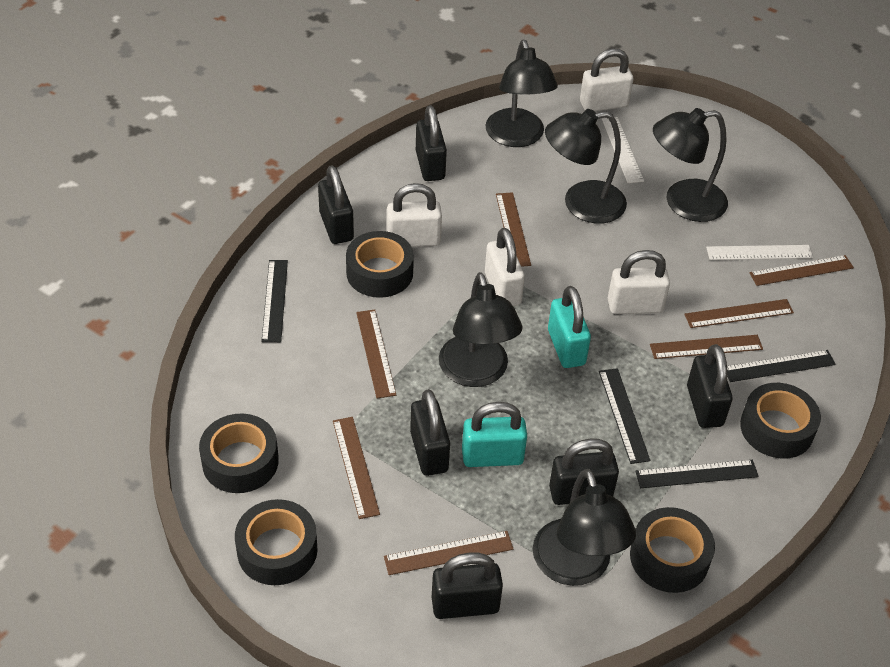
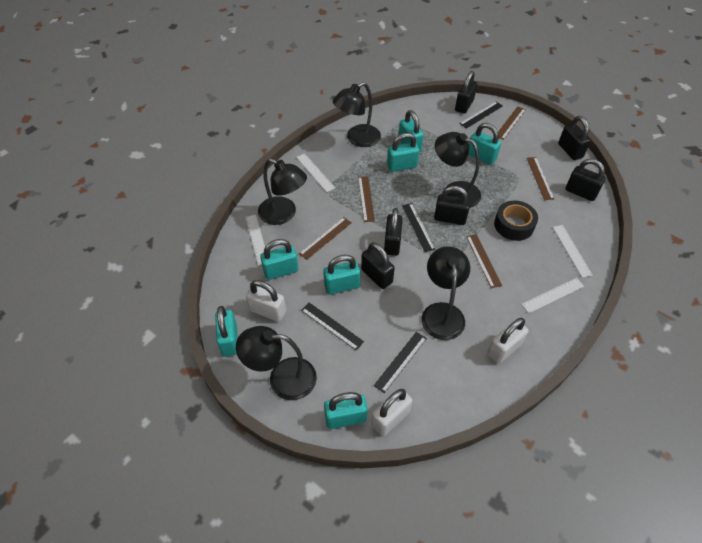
black tape: [199,414,279,493] [235,499,318,585] [346,231,414,298] [630,507,715,593] [740,383,821,459] = 5 -> [494,200,538,241] = 1
brown ruler: [333,417,380,519] [356,310,396,398] [384,531,513,575] [496,192,531,267] [650,335,763,359] [684,299,794,328] [749,255,854,286] = 7 -> [299,217,352,260] [358,176,375,222] [466,234,502,288] [498,106,526,140] [527,157,554,200] = 5
turquoise padlock: [462,402,527,467] [548,286,591,368] = 2 -> [215,306,238,356] [260,239,299,280] [323,255,361,295] [324,392,368,429] [387,133,419,172] [399,110,424,152] [468,123,501,165] = 7
white padlock: [387,183,442,247] [485,228,525,306] [580,49,633,111] [608,250,670,314] = 4 -> [246,280,286,322] [371,389,412,436] [487,318,529,364] = 3
white ruler: [602,117,644,183] [706,245,813,260] = 2 -> [245,215,265,265] [296,153,335,192] [521,278,584,313] [553,225,593,278] = 4

